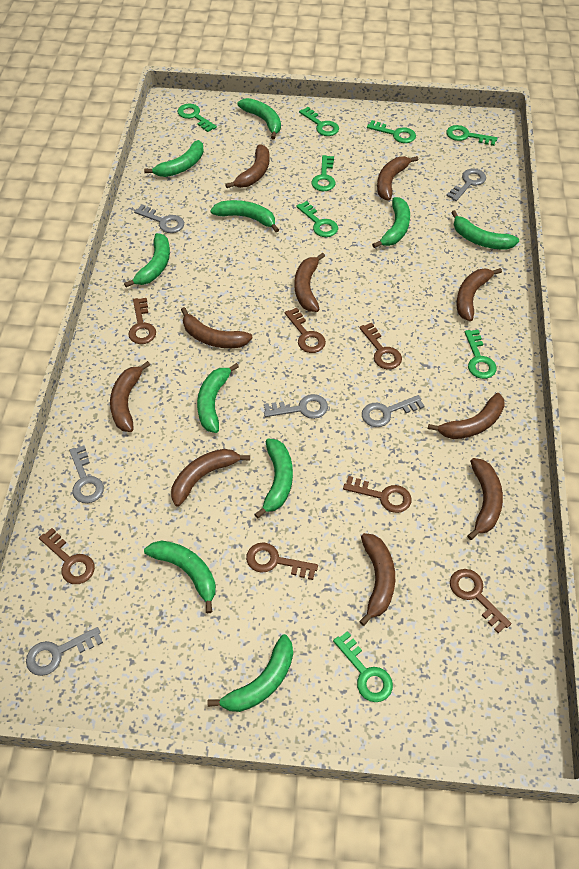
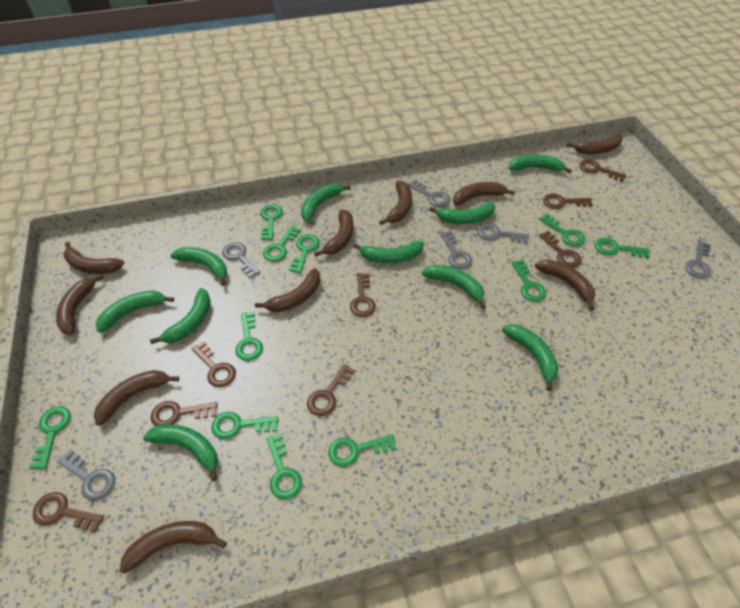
brown key: [39,528,95,584] [129,298,156,344] [246,542,318,580] [285,308,326,353] [343,476,411,513] [359,322,402,369] [450,569,511,633] = 7 -> [33,492,104,533] [151,401,218,426] [191,341,236,387] [307,364,355,416] [350,273,376,317] [539,231,582,268] [543,193,593,209] [579,159,627,182] = 8
green key: [178,104,217,132] [296,201,338,237] [299,107,339,136] [311,155,335,191] [333,631,393,702] [367,120,416,143] [446,125,497,146] [465,330,497,379] = 8 -> [29,407,71,470] [211,412,279,440] [235,312,263,361] [260,204,283,240] [263,225,301,262] [267,433,302,500] [289,234,320,273] [328,435,396,467] [511,260,547,302] [540,214,586,247] [595,238,650,258] = 11

